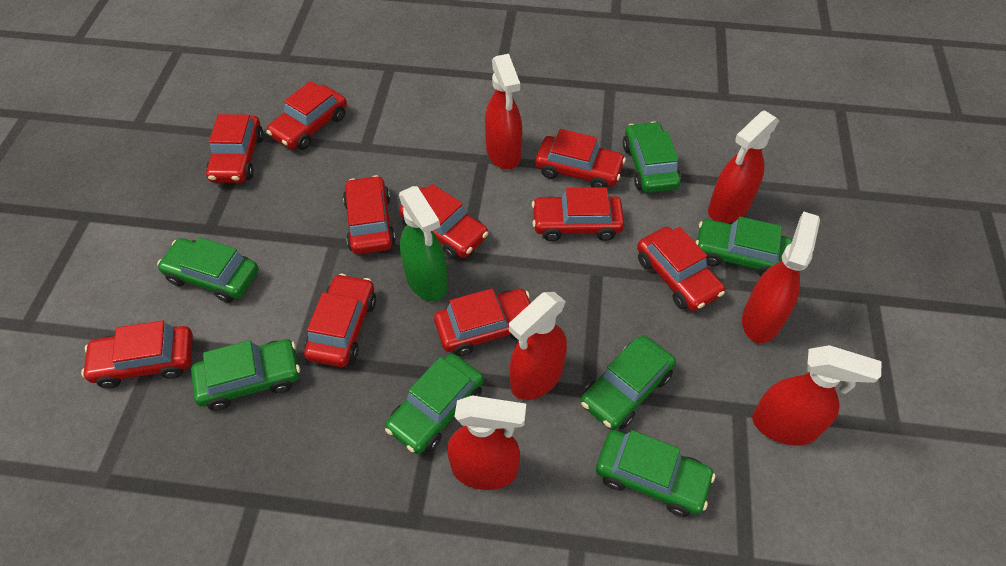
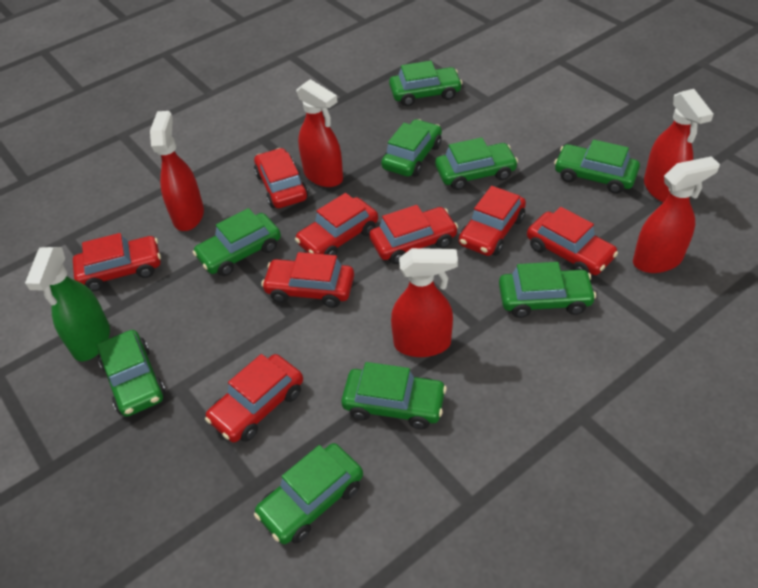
green car: [157,237,259,303] [191,339,300,411] [385,354,484,454] [581,335,676,430] [596,430,715,517] [623,121,681,193] [695,217,792,277] = 7 -> [97,330,166,417] [193,208,281,276] [254,443,363,544] [341,362,447,429] [381,119,442,177] [389,61,463,106] [435,137,518,190] [499,262,596,318] [554,139,640,194] = 9
red car: [81,321,193,388] [206,114,264,183] [266,81,347,150] [304,274,376,367] [343,175,396,254] [399,184,488,259] [434,288,530,356] [532,187,624,241] [535,129,626,188] [637,227,725,311] = 10 -> [73,233,161,291] [205,354,303,442] [254,148,308,208] [261,252,354,308] [295,193,378,255] [369,205,458,264] [459,186,526,256] [527,207,618,275] = 8
red spray bottle: [447,395,526,490] [485,54,522,170] [509,292,567,400] [708,110,779,223] [742,211,820,343] [752,345,881,446] = 6 -> [150,111,204,231] [296,79,343,187] [391,248,458,357] [633,156,720,273] [644,89,714,202] = 5

